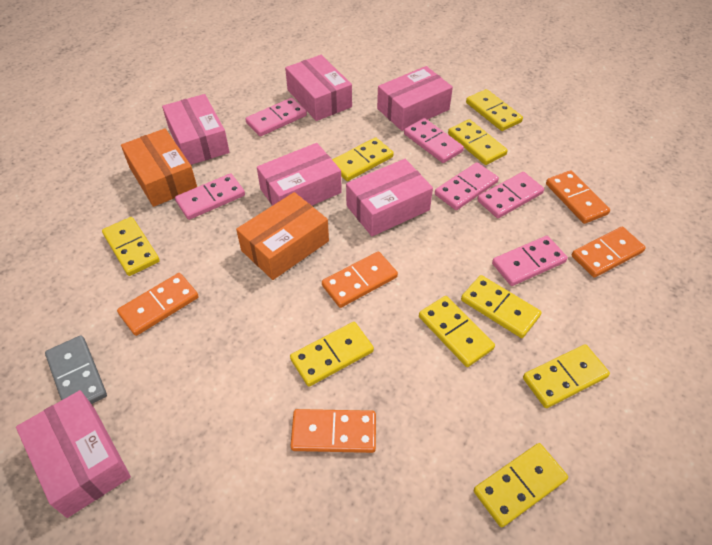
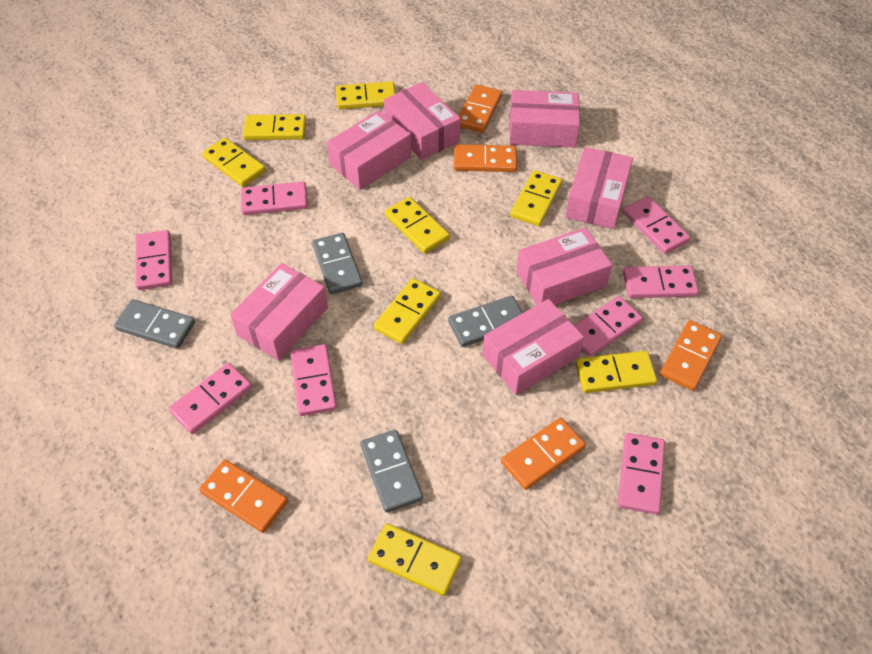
grey domino: [45,335,107,404] = 1 -> [114,299,195,349] [312,233,363,294] [360,430,423,513] [448,296,523,347] = 4
orange box: [121,128,197,207] [236,192,329,280] = 2 -> none = 0
pink box: [16,390,131,518] [162,94,230,165] [257,143,342,206] [285,55,352,121] [346,159,433,236] [377,66,453,131] = 6 -> [230,263,328,361] [326,110,411,190] [384,82,461,160] [483,299,584,395] [509,90,580,148] [516,227,612,305] [565,147,633,229] = 7
pink domino: [175,173,245,220] [246,98,307,136] [404,118,464,163] [435,162,499,210] [477,172,544,218] [492,236,568,286] = 6 -> [135,230,172,290] [169,363,252,434] [241,182,308,215] [290,344,337,416] [574,296,643,357] [618,433,665,514] [623,196,690,254] [623,265,699,298] = 8
yellow domino: [102,217,160,276] [290,322,374,387] [332,137,394,181] [419,296,495,367] [448,119,508,165] [461,275,542,338] [466,89,523,131] [474,443,568,527] [523,344,610,408] = 9 -> [202,138,266,187] [243,114,306,140] [336,81,396,109] [368,523,462,596] [374,278,441,344] [385,197,450,254] [510,170,562,226] [575,351,657,393] = 8

